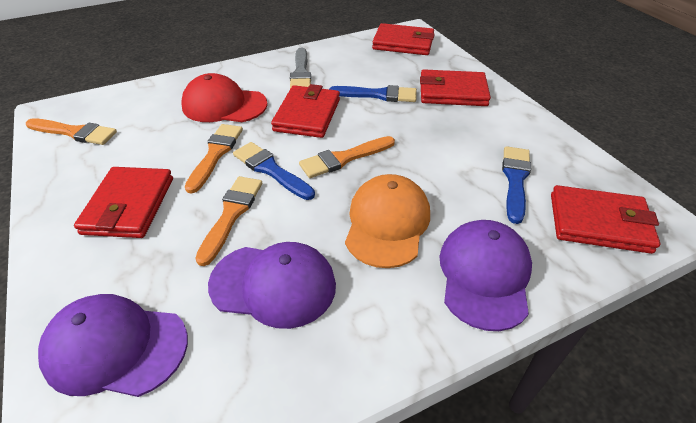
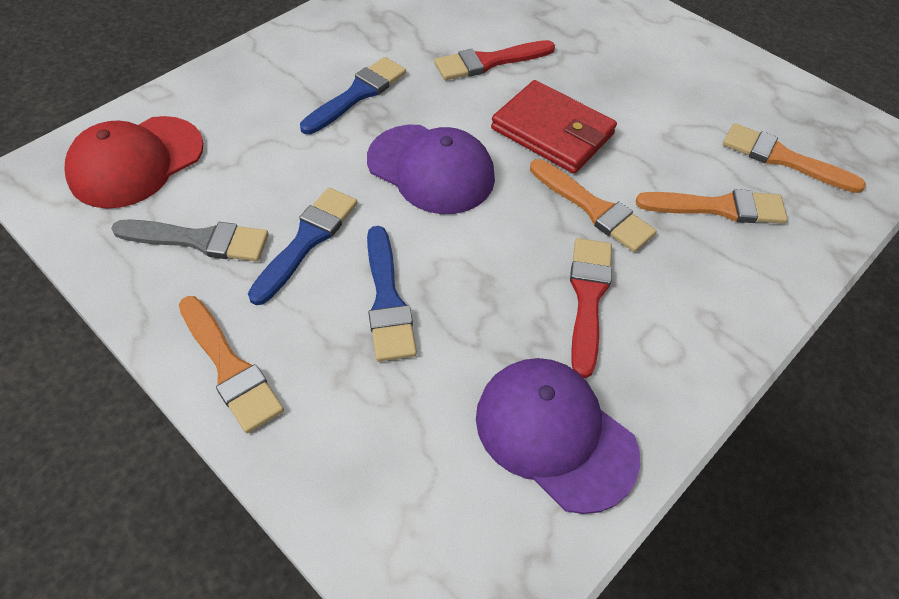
orange cap: [345,174,430,268] = 1 -> none = 0
purple cap: [38,294,188,397] [208,242,336,329] [439,220,532,331] = 3 -> [367,125,495,214] [476,358,640,514] = 2
red brush: none = 0 -> [434,40,555,80] [570,238,612,378] = 2
red wallet: [74,167,173,238] [271,84,340,138] [372,23,435,55] [420,69,491,106] [551,185,660,254] = 5 -> [491,80,617,174] = 1

